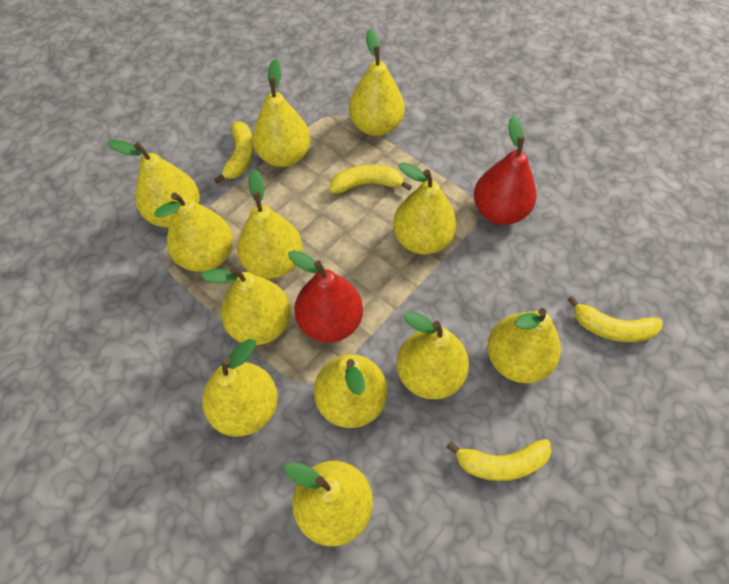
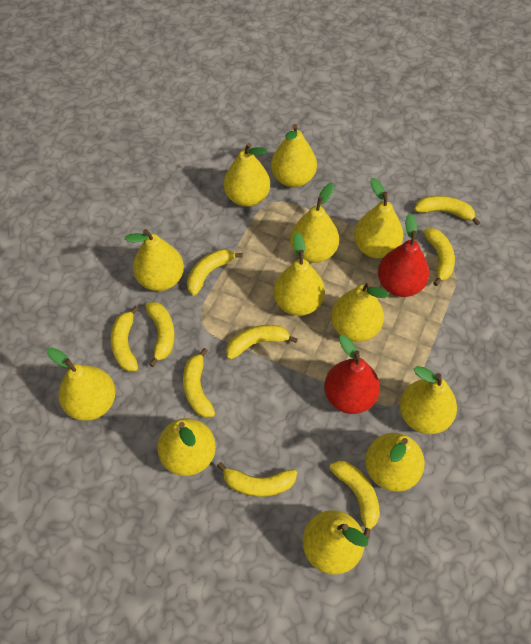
yellow banana: [214,121,254,184] [330,165,412,194] [446,439,552,481] [567,296,662,342] = 4 -> [111,306,139,372] [145,302,175,367] [183,348,215,418] [187,249,243,296] [217,462,297,497] [226,325,298,360] [330,461,380,539] [414,196,480,225] [423,228,455,286] = 9

